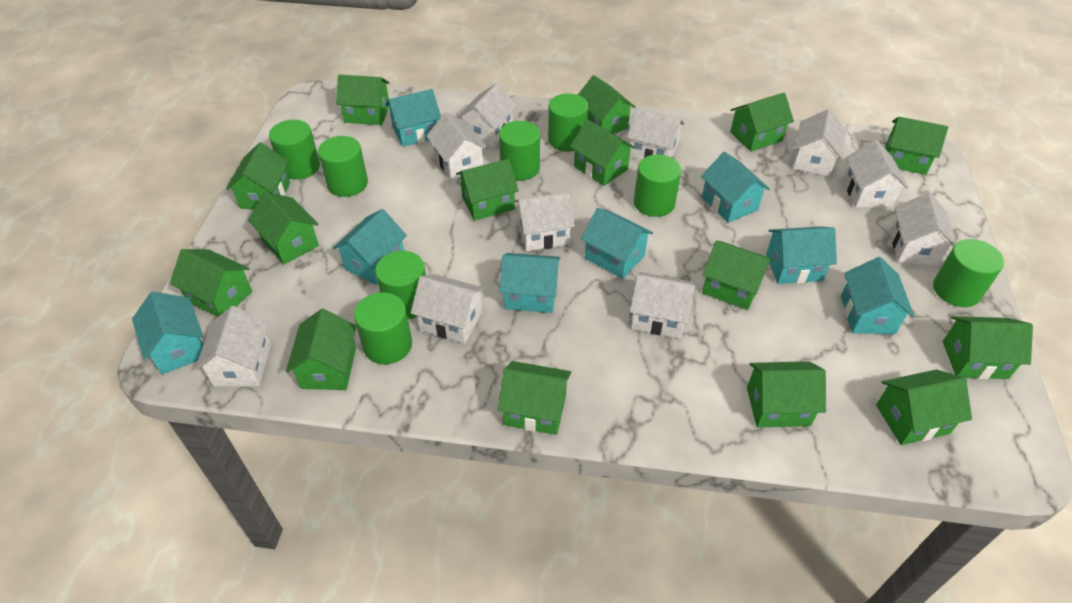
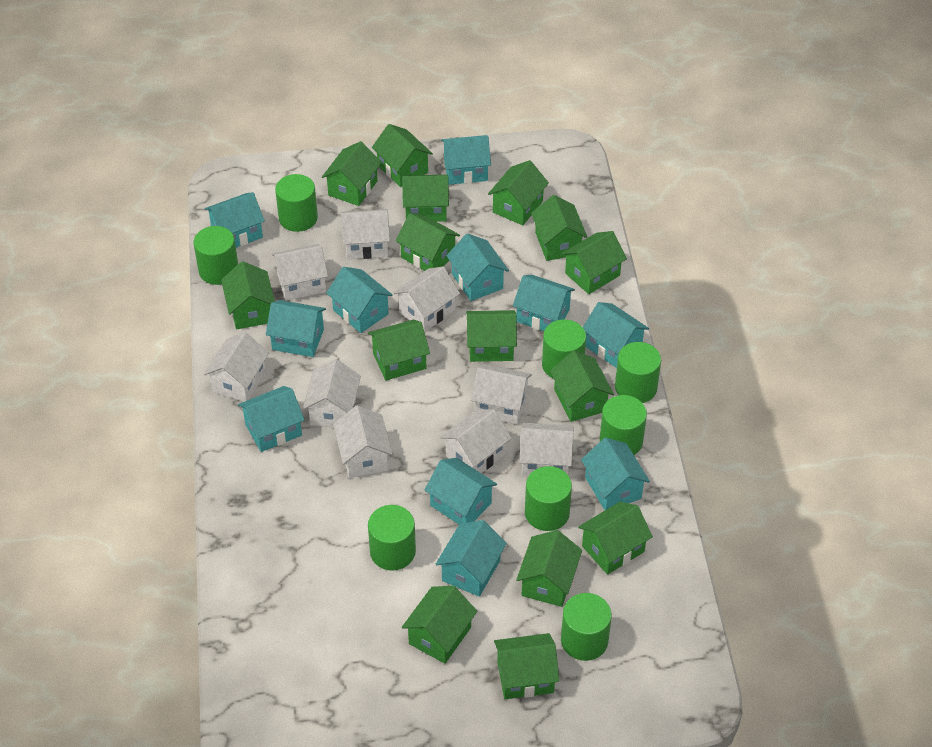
turquoise house: [132,291,204,374] [333,209,407,285] [385,89,441,147] [500,253,560,313] [581,208,653,279] [701,152,770,223] [766,227,837,284] [841,257,914,334] = 8 -> [205,192,265,248] [238,386,304,452] [266,300,326,357] [326,267,393,333] [425,458,497,524] [436,520,507,597] [441,135,491,185] [446,233,509,301] [513,275,575,331] [581,438,650,510] [583,302,649,368] = 11
white house: [195,306,271,387] [411,274,485,344] [426,113,487,180] [457,83,517,148] [514,192,575,251] [627,108,685,160] [630,272,695,339] [793,109,846,177] [843,140,908,208] [890,193,956,266] = 10 -> [204,332,269,402] [272,244,328,301] [303,359,361,428] [333,406,392,478] [341,209,390,259] [394,267,460,332] [440,409,512,473] [471,364,532,424] [519,423,574,477] = 9

